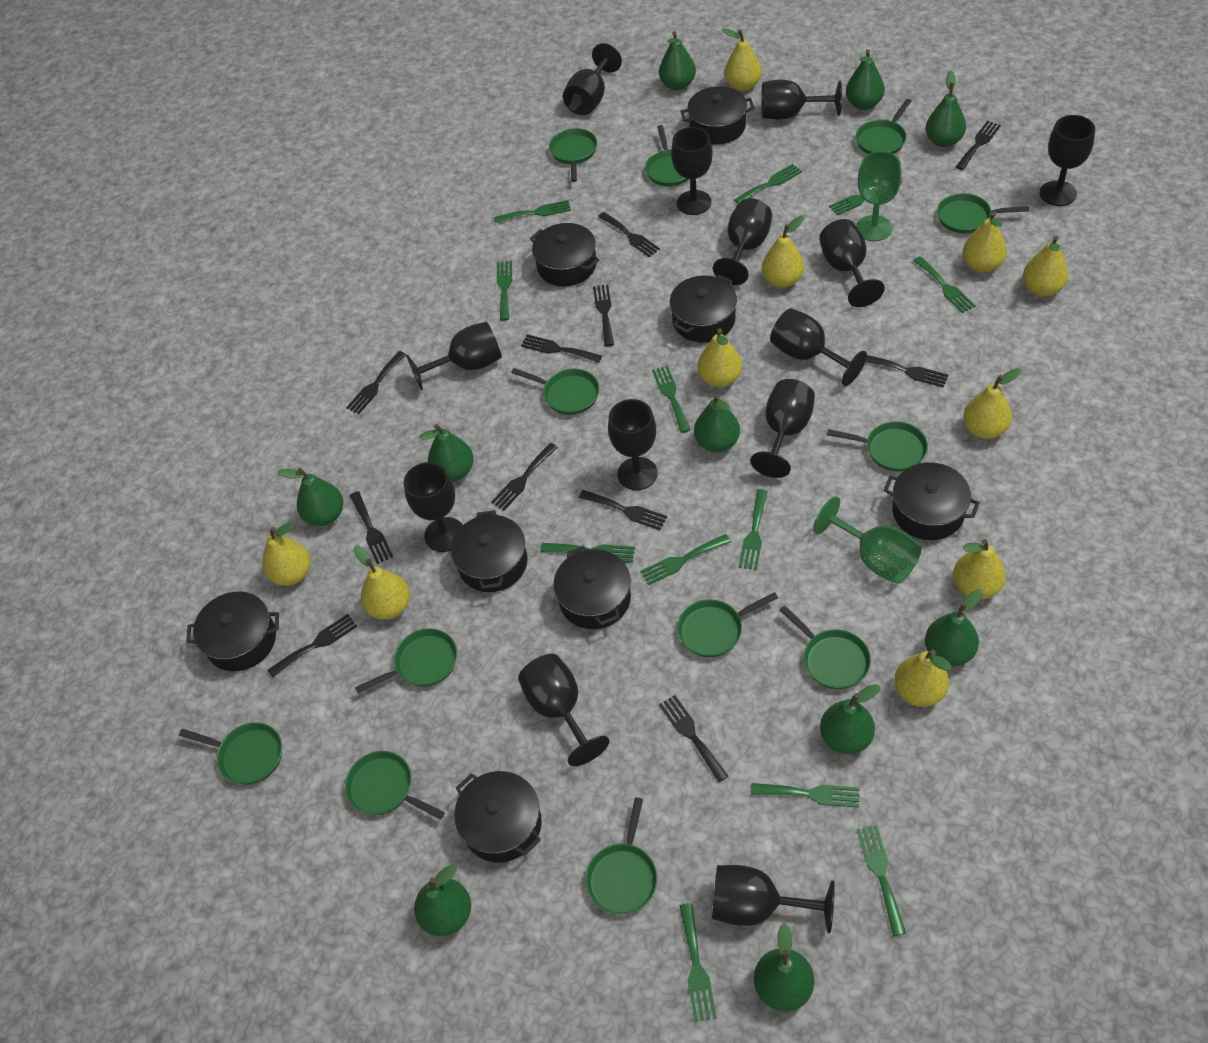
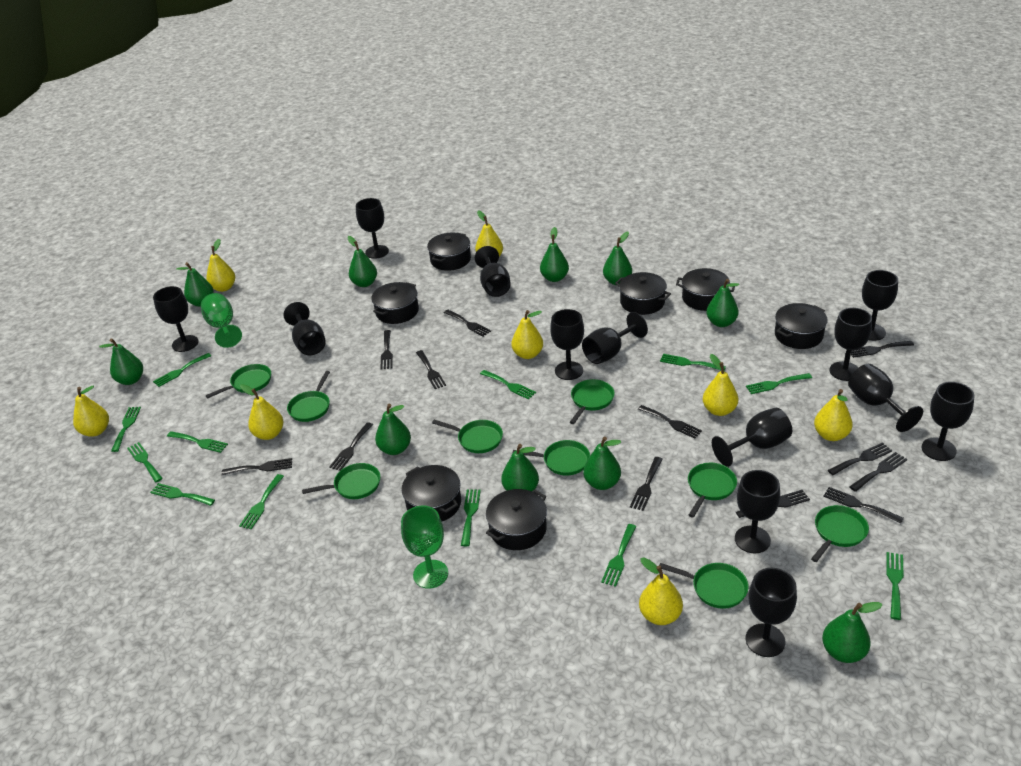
black fork: [267,614,357,678] [346,351,406,414] [350,491,393,564] [491,443,558,511] [521,334,602,363] [579,490,667,530] [593,284,614,347] [598,212,660,257] [659,695,728,783] [865,355,948,388] [956,121,1001,170] = 11 -> [222,458,292,475] [329,422,373,471] [380,330,393,370] [416,350,446,389] [444,310,491,337] [630,457,663,511] [638,405,702,439] [736,490,810,518] [823,487,904,524] [828,442,892,475] [849,452,907,492] [851,341,914,358] = 12
black pot: [186,591,279,671] [451,510,527,592] [454,771,542,863] [530,223,600,286] [553,546,631,629] [669,275,737,343] [680,86,754,144] [884,462,980,540] = 8 -> [371,282,419,324] [402,465,461,521] [427,232,471,271] [486,489,547,550] [615,272,671,315] [676,268,735,311] [775,303,828,349] = 7
green pan: [179,723,282,785] [345,751,445,819] [355,628,457,693] [511,368,599,415] [549,128,597,182] [586,797,657,914] [645,125,688,186] [677,592,778,657] [780,605,871,690] [827,421,928,472] [856,99,911,154] [937,193,1029,233] = 12 -> [206,364,271,398] [287,371,330,422] [302,463,381,499] [432,420,503,453] [512,440,590,476] [570,379,615,424] [659,563,749,609] [688,463,737,518] [811,505,869,562] = 9
yellow pear: [262,522,311,586] [353,545,410,620] [698,328,742,387] [722,28,762,91] [762,216,804,288] [894,650,952,707] [953,539,1006,599] [962,212,1007,273] [963,368,1021,439] [1023,235,1069,297] = 10 -> [73,386,109,437] [206,239,235,292] [240,384,284,440] [475,210,503,257] [511,310,543,359] [639,558,683,625] [703,354,738,416] [814,389,853,441] = 8

